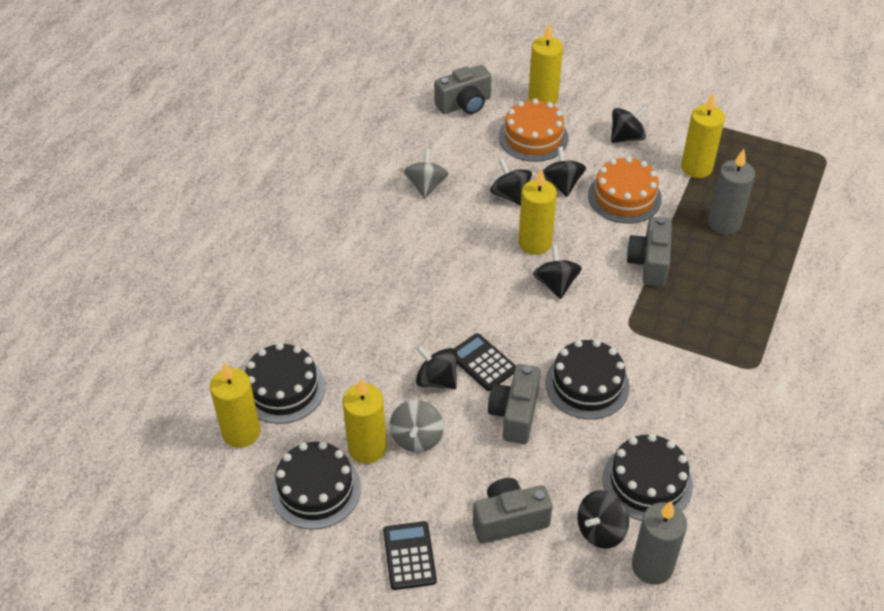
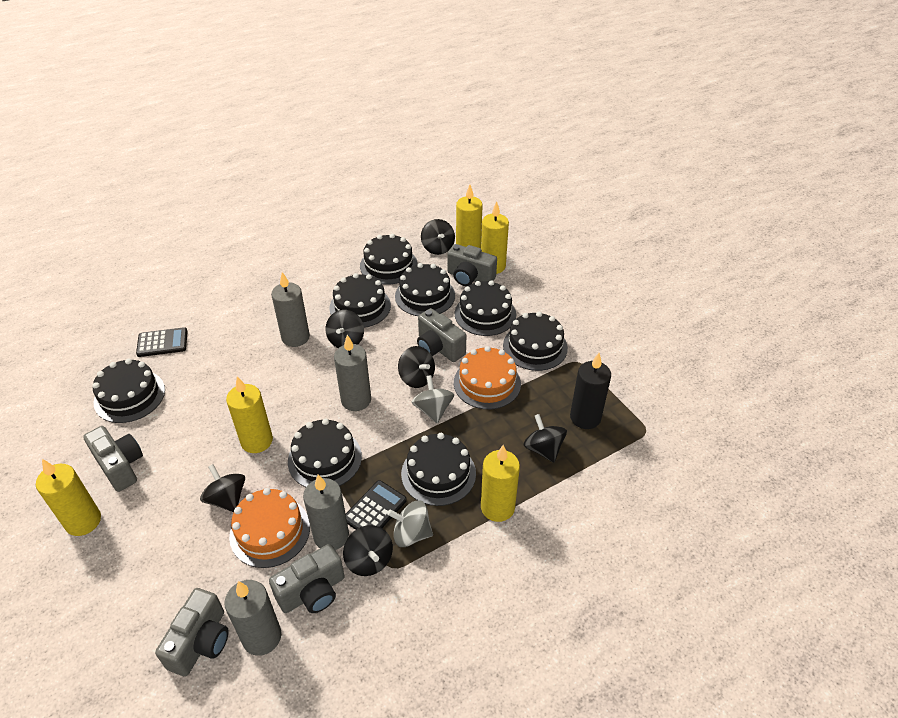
black cake: [245,343,325,424] [271,441,361,529] [545,339,630,419] [602,434,693,521] = 4 -> [92,358,165,423] [288,418,362,487] [329,273,391,328] [360,234,418,285] [395,263,455,316] [401,433,476,506] [455,280,516,336] [503,312,568,371] = 8
black candle: none = 0 -> [570,353,611,429] = 1
grey camera: [434,65,491,114] [473,478,553,544] [488,364,540,444] [627,217,672,287] = 4 -> [83,426,143,492] [155,588,229,677] [269,544,345,613] [417,308,466,362] [447,244,497,286] = 5
grey candle: [632,501,687,584] [708,149,755,235] = 2 -> [224,580,282,656] [271,272,310,347] [303,474,349,550] [334,335,371,411] = 4

